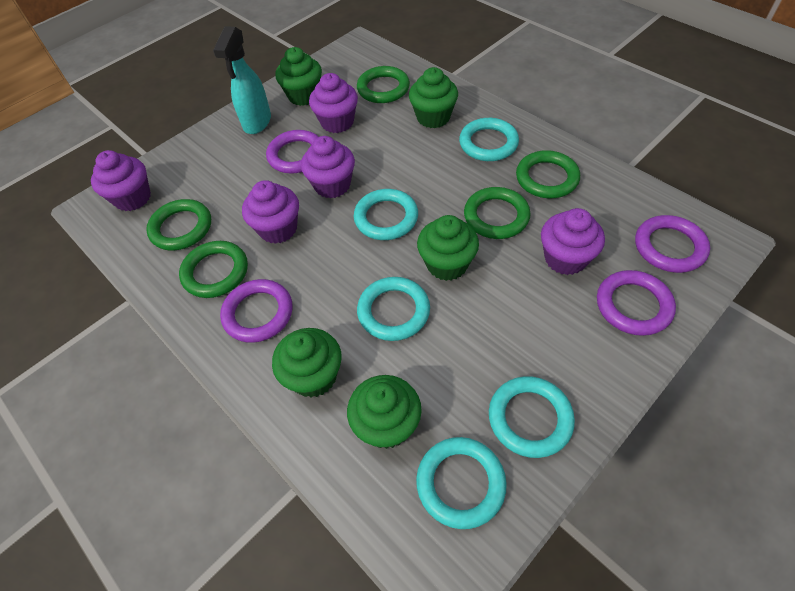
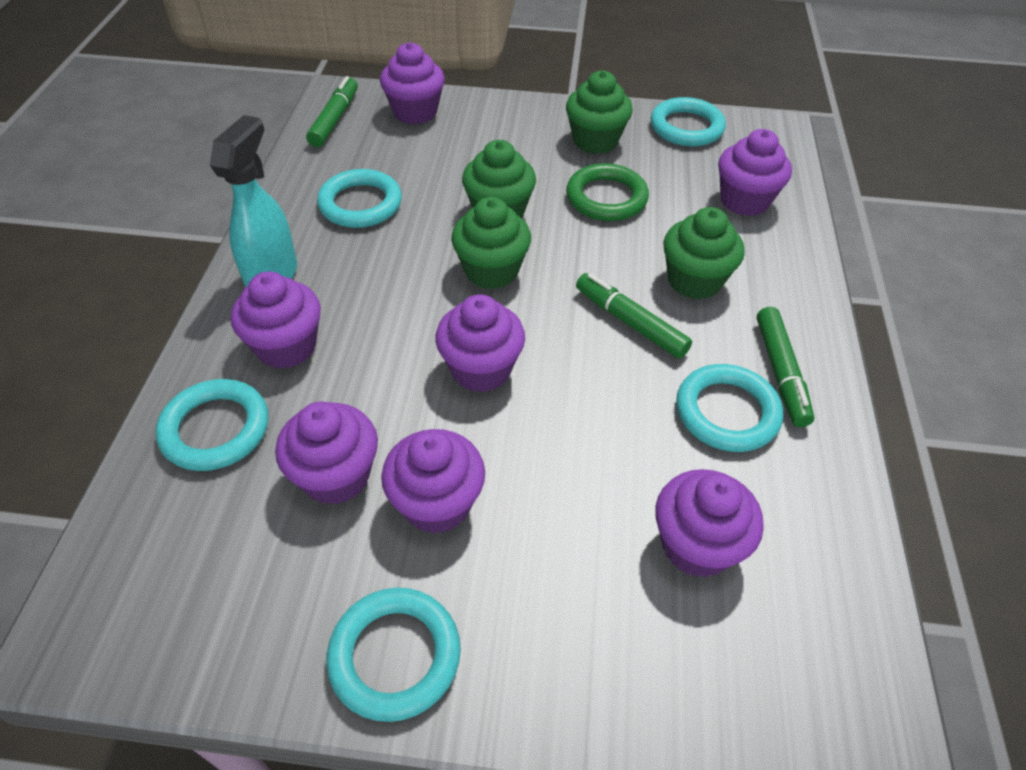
green cupcake: [272,328,342,398] [275,47,322,106] [347,375,422,449] [409,67,458,128] [417,215,479,281] = 5 -> [451,197,531,289] [462,140,536,218] [566,70,633,154] [663,207,745,300] = 4
green marker: none = 0 -> [306,76,358,147] [576,273,692,359] [757,307,814,427] = 3
green ring: [146,199,211,251] [179,241,248,298] [357,66,410,103] [464,187,531,239] [516,150,580,198] = 5 -> [566,163,649,221] = 1
purple cupcake: [91,150,151,211] [242,180,299,244] [301,136,355,198] [309,73,358,133] [541,208,605,275] = 5 -> [231,271,321,369] [275,401,378,505] [380,42,445,124] [381,429,485,534] [435,294,525,392] [655,469,764,578] [718,129,792,216] = 7
purple ring: [220,279,293,343] [266,130,319,174] [597,270,676,336] [635,215,710,273] = 4 -> none = 0

